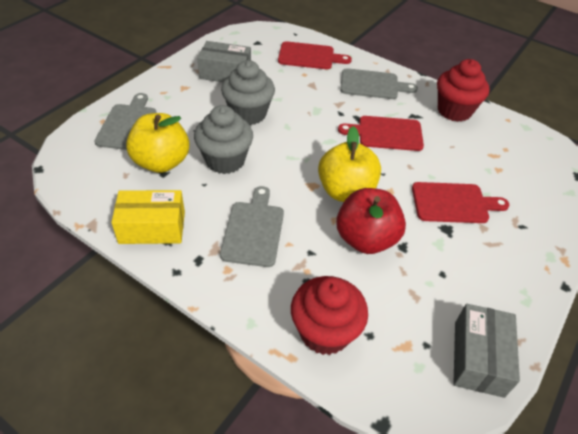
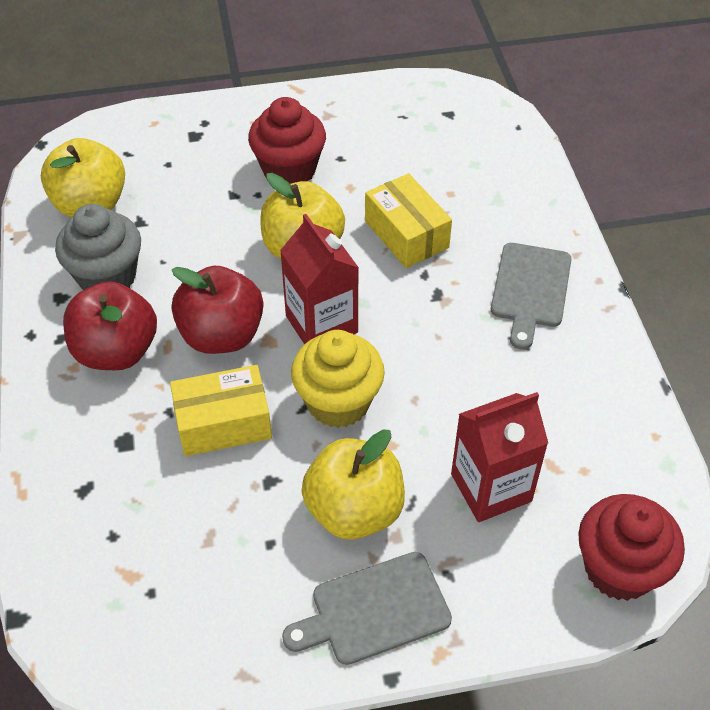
grey box: [197,41,251,82] [453,304,520,398] = 2 -> none = 0
grey cupcake: [194,105,253,174] [221,60,275,125] = 2 -> [55,204,141,290] = 1
grey cutting board: [94,93,157,150] [220,186,284,267] [340,68,418,99] = 3 -> [282,552,452,665] [491,243,571,350] = 2
red apple: [336,188,406,254] = 1 -> [63,281,157,370] [172,266,263,354] = 2
red carton: none = 0 -> [280,214,359,344] [451,392,548,522] = 2
red cutting board: [278,41,352,69] [338,116,424,151] [412,182,509,223] = 3 -> none = 0
yellow apple: [126,113,189,173] [318,126,381,202] = 2 -> [41,138,125,217] [260,173,345,259] [301,429,405,540] = 3
yellow box: [111,190,185,244] = 1 -> [170,365,272,456] [365,173,452,268] = 2
yellow cupcake: none = 0 -> [291,330,385,428] = 1

